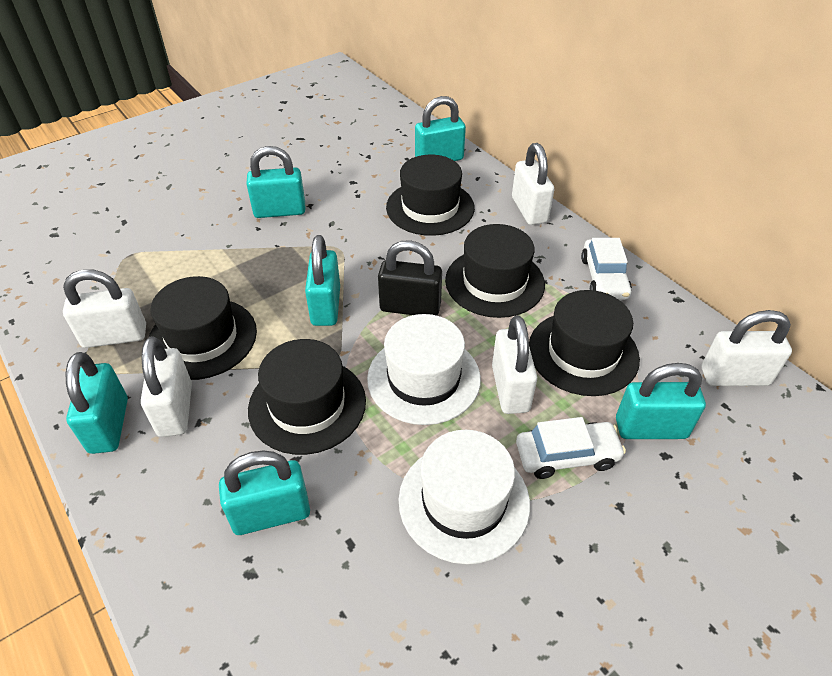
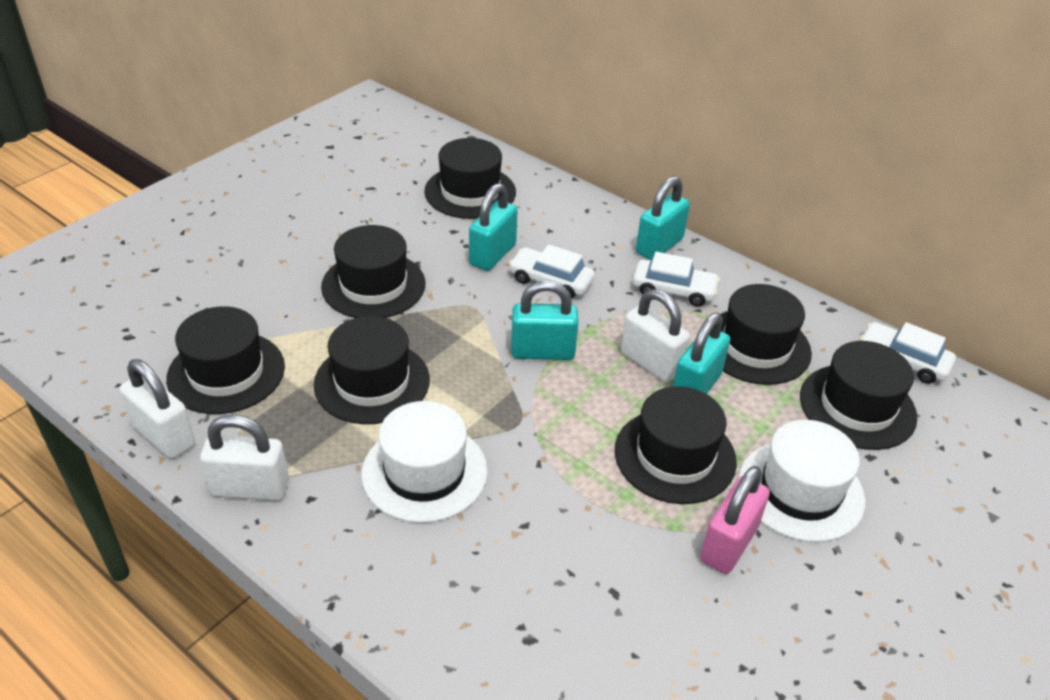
black hat: [148,276,257,380] [248,339,366,455] [386,155,475,236] [445,224,545,318] [529,290,640,396] = 5 -> [166,306,285,414] [314,316,430,424] [321,225,425,318] [424,138,516,219] [614,386,737,504] [721,284,812,385] [800,341,917,450] = 7
black padlock: [378,240,442,316] = 1 -> none = 0
pink padlock: none = 0 -> [700,466,770,574] = 1
turquoise padlock: [65,352,128,454] [219,451,310,535] [246,146,305,218] [305,235,340,326] [415,96,466,161] [616,363,706,439] = 6 -> [469,183,518,271] [511,280,579,360] [636,176,690,260] [673,313,730,394] = 4
white car: [516,417,626,479] [581,238,632,300] = 2 -> [509,244,595,299] [633,252,720,307] [860,322,956,384] = 3
white padlock: [63,269,146,348] [141,336,192,437] [492,315,537,414] [512,143,554,225] [701,310,792,386] = 5 -> [120,359,195,459] [200,414,289,501] [621,289,690,382] = 3

